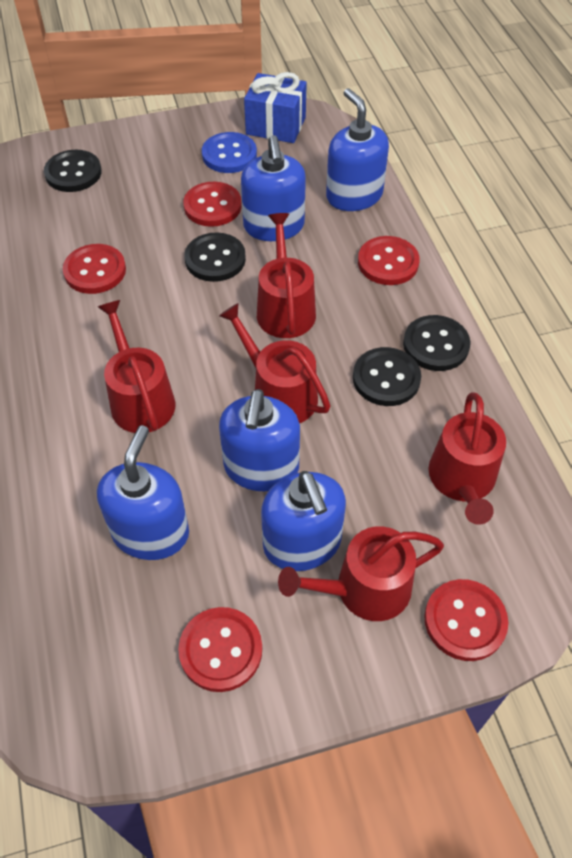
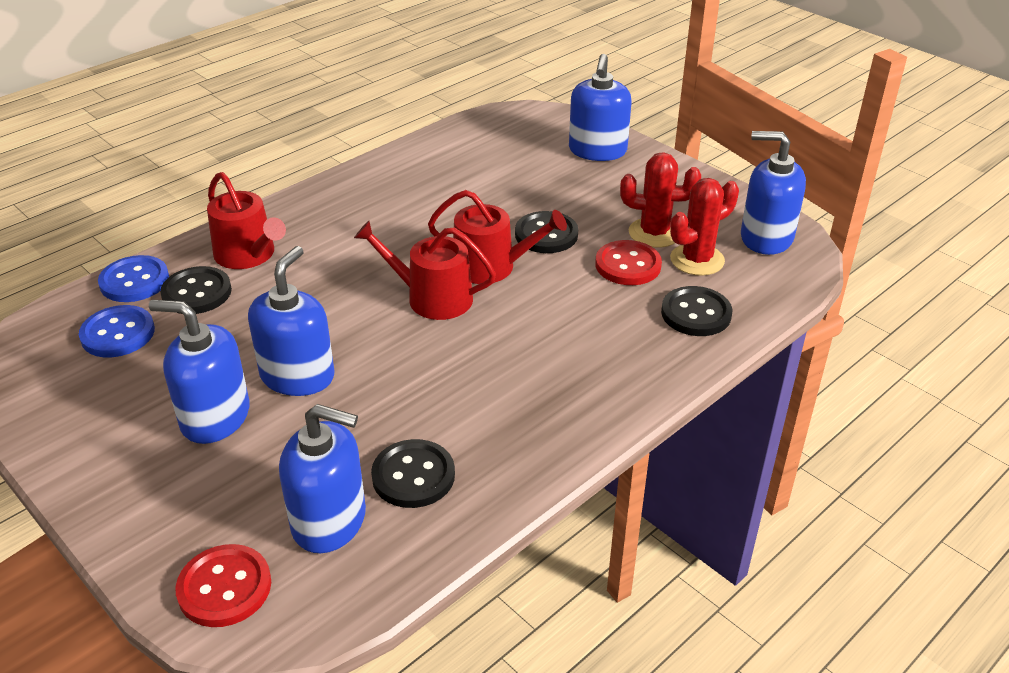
blue button: [202,132,257,173] = 1 -> [79,305,155,357] [98,255,169,302] = 2
blue gift: [244,72,307,143] = 1 -> none = 0
red button: [63,244,126,294] [178,607,262,692] [183,182,242,227] [358,236,420,285] [424,579,508,661] = 5 -> [175,544,271,627] [595,240,662,285] = 2
red cactus: none = 0 -> [620,152,701,248] [670,178,739,276] = 2
red watering can: [98,300,175,433] [219,303,331,423] [257,213,316,338] [278,526,444,621] [428,392,506,525] = 5 -> [207,172,286,269] [354,221,496,320] [428,190,567,284] = 3

